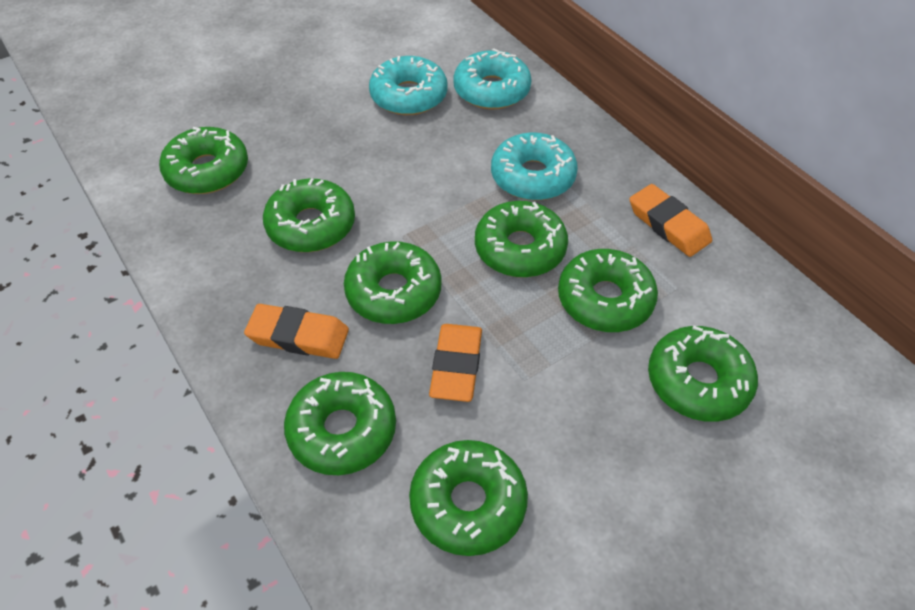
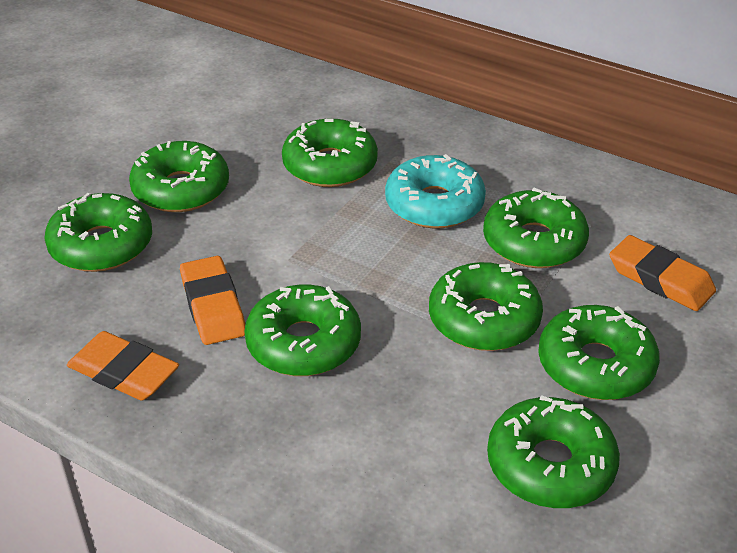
turquoise donut: [369,56,447,115] [453,48,532,110] [491,132,578,201] = 3 -> [385,154,486,229] = 1

